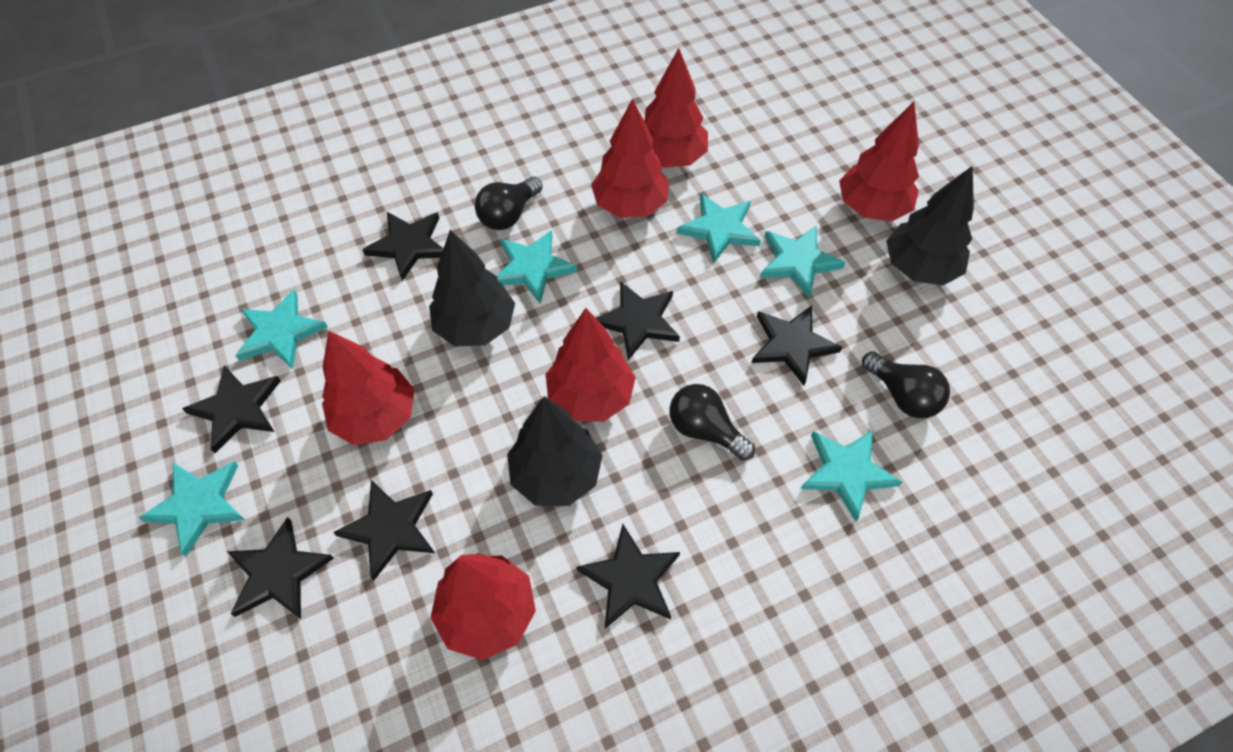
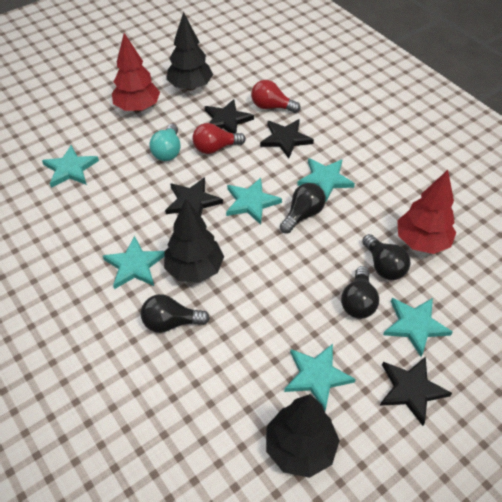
black light bulb: [475,177,543,230] [670,384,755,461] [862,351,950,418] = 3 -> [141,294,210,333] [280,183,326,233] [341,266,379,319] [362,234,410,280] = 4
black star: [182,365,281,453] [227,517,334,619] [333,480,435,581] [363,212,443,281] [576,524,680,629] [596,281,680,360] [752,305,842,386] = 7 -> [165,177,223,216] [205,99,254,133] [260,119,314,158] [380,356,452,426] = 4
red light bulb: none = 0 -> [192,123,246,154] [251,80,300,113] = 2
red tree: [322,331,415,445] [430,553,536,660] [545,308,636,422] [591,98,669,218] [644,48,708,168] [839,102,919,221] = 6 -> [112,33,160,112] [397,170,456,254] = 2
turquoise light bulb: none = 0 -> [149,124,181,161] = 1

